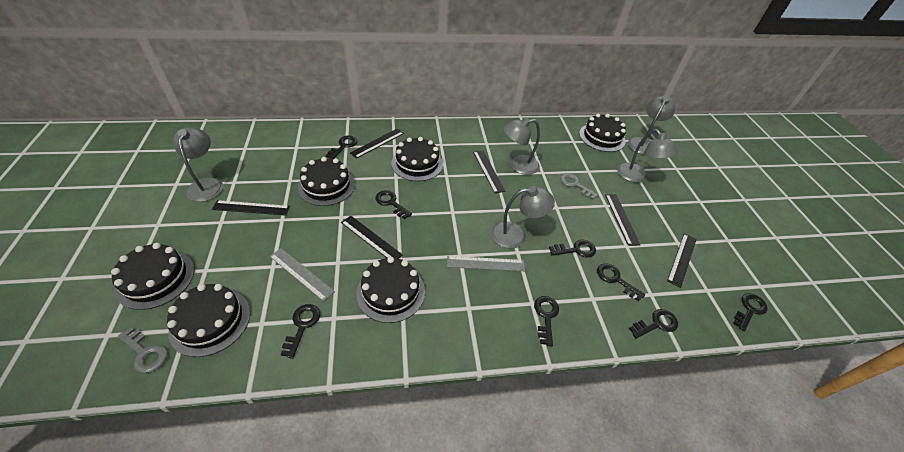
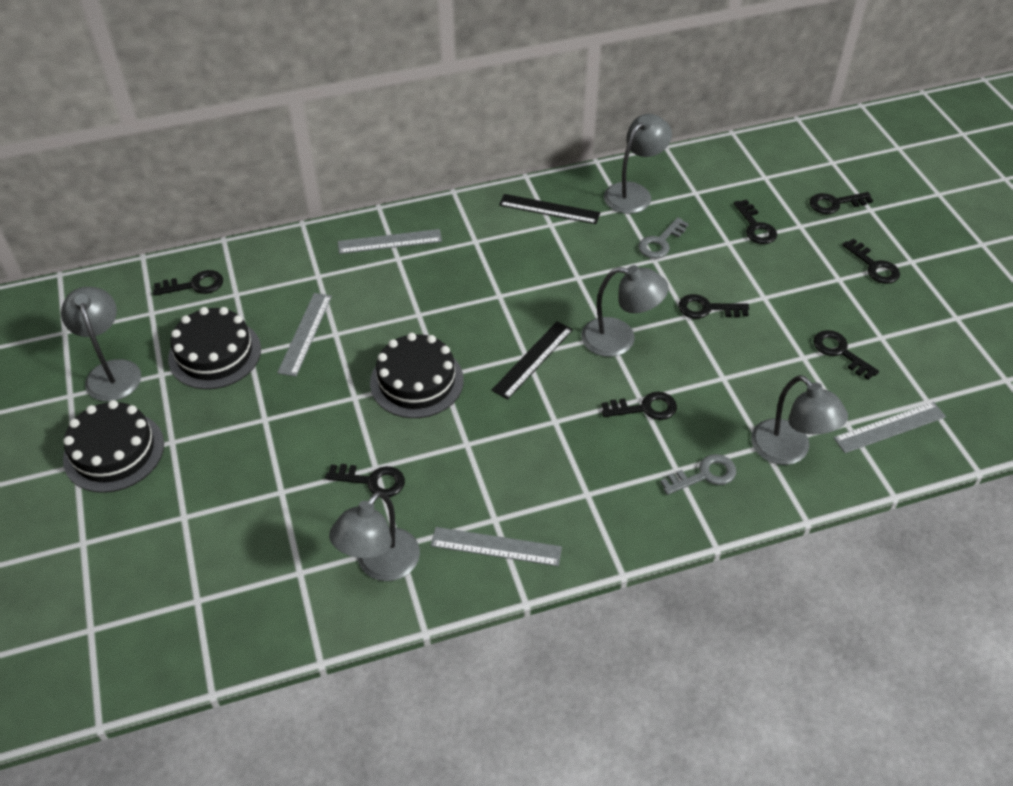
black cake: [111,243,194,310] [167,284,250,357] [298,157,355,206] [356,257,425,323] [391,137,443,181] [579,114,626,152] = 6 -> [63,400,164,493] [168,307,261,389] [370,333,464,418] = 3
black ruler: [212,200,290,216] [341,216,403,259] [350,128,404,159] [473,150,505,193] [605,194,640,246] [667,233,697,288] = 6 -> [492,321,573,400] [499,194,600,224] = 2
grey ruler: [270,248,335,302] [447,256,525,271] = 2 -> [277,293,332,377] [338,229,442,254] [431,527,562,566] [833,402,946,453] = 4

